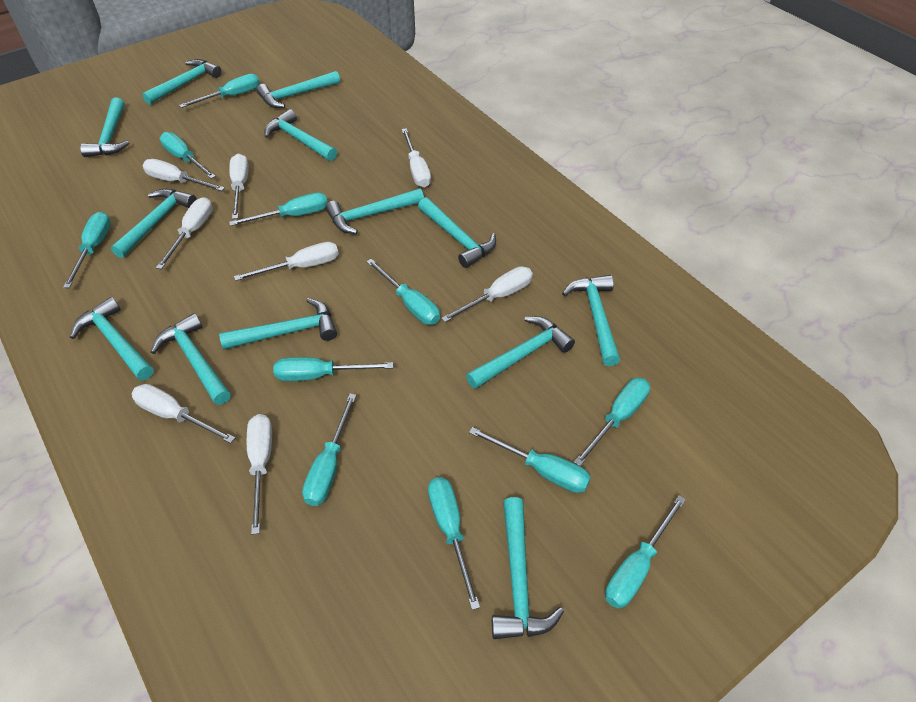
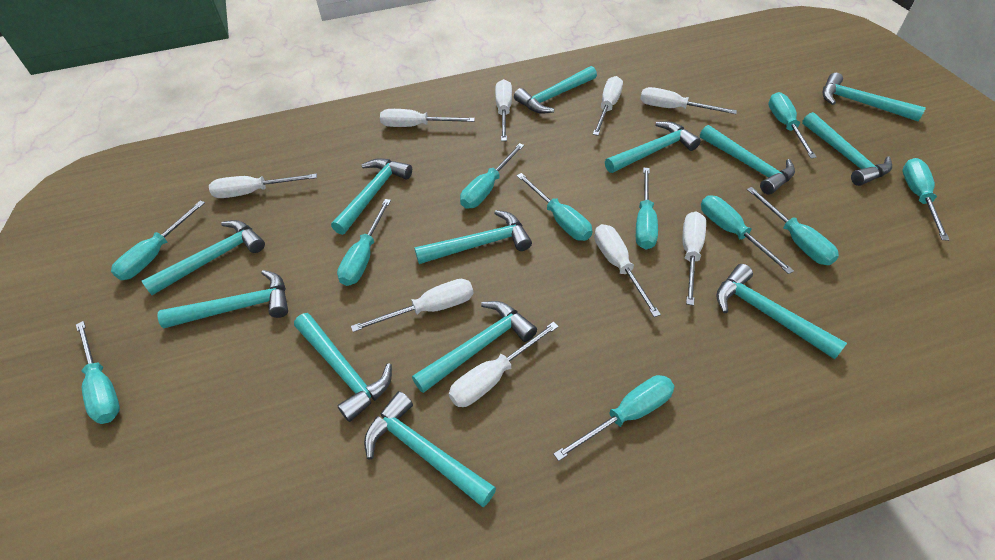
white screwdriver: [132,384,235,443] [143,159,225,191] [156,197,213,269] [229,154,249,219] [234,242,339,281] [247,414,272,535] [402,128,431,187] [441,266,533,322] = 8 -> [209,174,317,198] [351,279,473,332] [380,109,475,127] [449,321,559,407] [495,79,512,141] [593,76,623,136] [594,224,661,317] [640,87,737,114] [683,211,706,306] = 9

